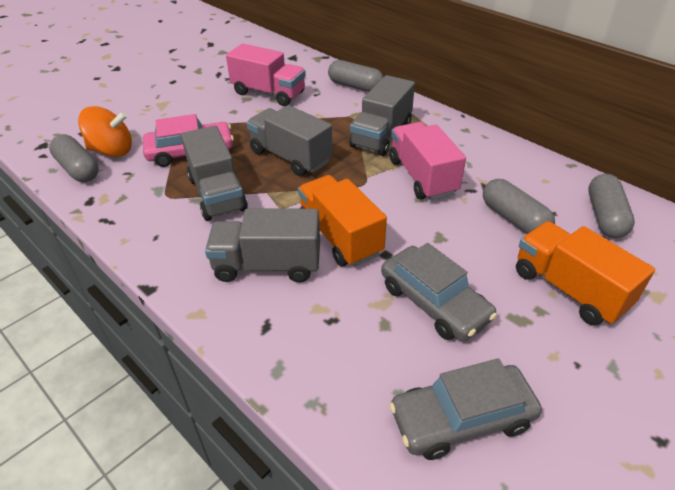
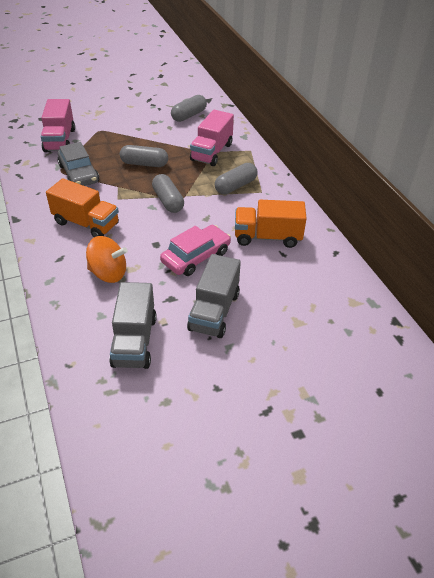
grey car: [381,243,497,341] [389,358,542,460] = 2 -> [58,142,99,186] = 1
grey truck: [181,126,248,221] [205,208,320,283] [247,105,333,176] [349,75,415,156] = 4 -> [109,282,157,369] [187,254,241,338] = 2

